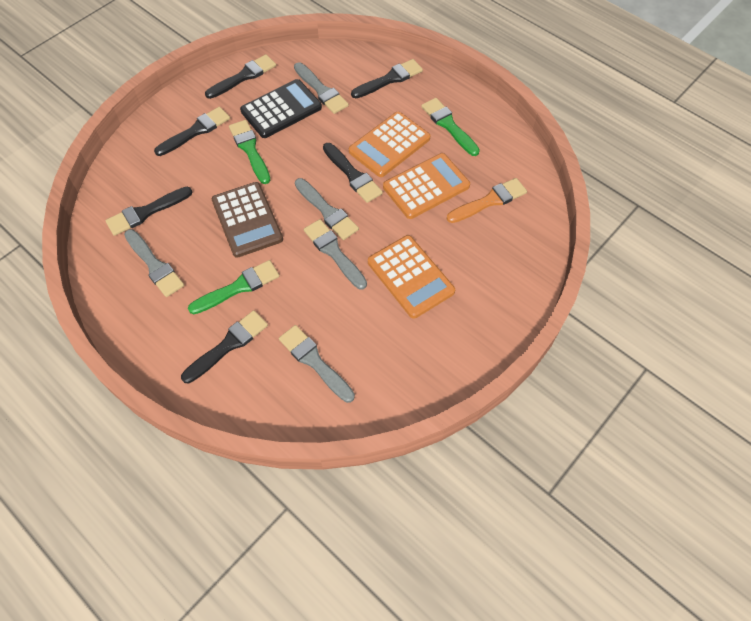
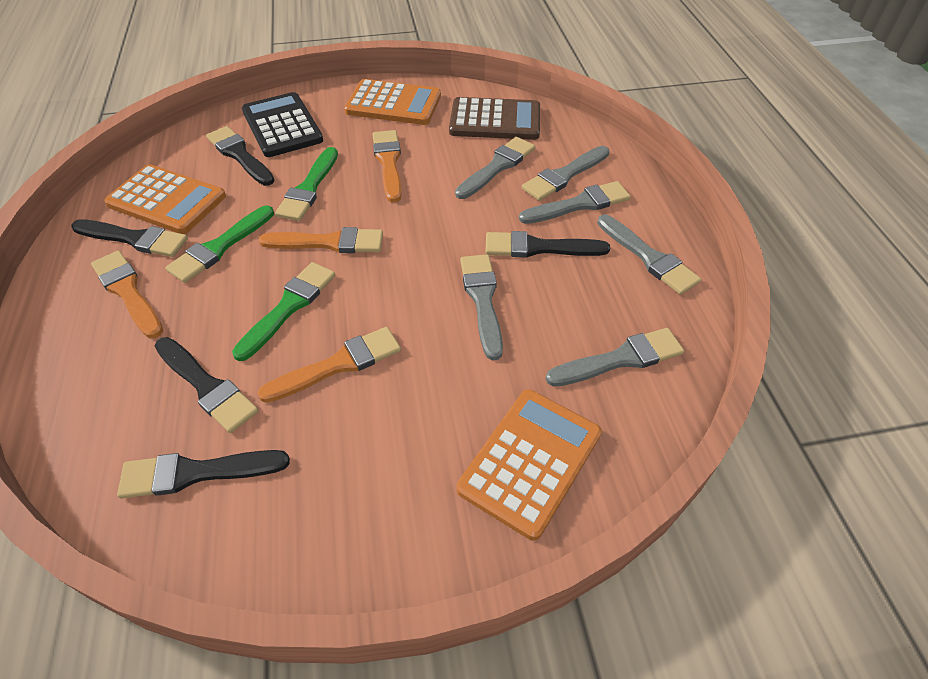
black brush: [105,187,192,236] [154,107,230,156] [181,310,268,384] [205,54,276,99] [323,143,383,203] [351,59,423,98] = 6 -> [71,219,188,257] [117,450,290,498] [155,337,258,433] [206,126,275,186] [485,231,610,258] = 5
grey brush: [124,229,184,297] [279,325,355,403] [294,62,349,114] [295,178,359,240] [304,219,367,290] = 5 -> [455,137,535,199] [460,254,503,360] [519,181,631,224] [522,146,609,201] [546,328,684,387] [597,215,701,295] = 6
orange brush: [447,178,527,223] = 1 -> [91,250,163,338] [257,327,401,403] [259,227,383,253] [372,130,402,203] = 4

